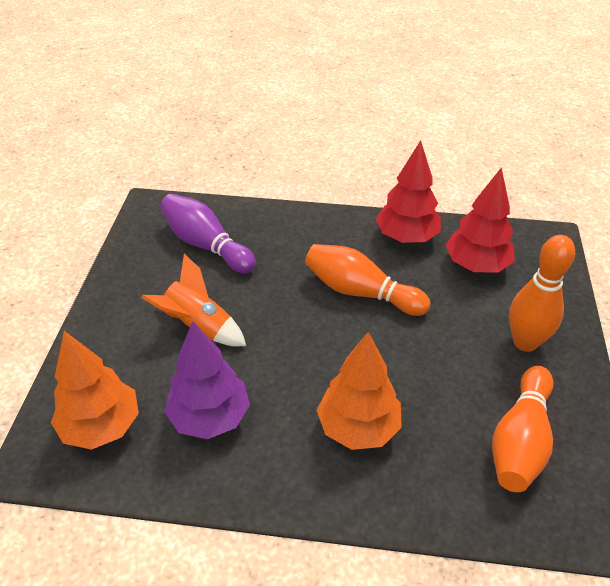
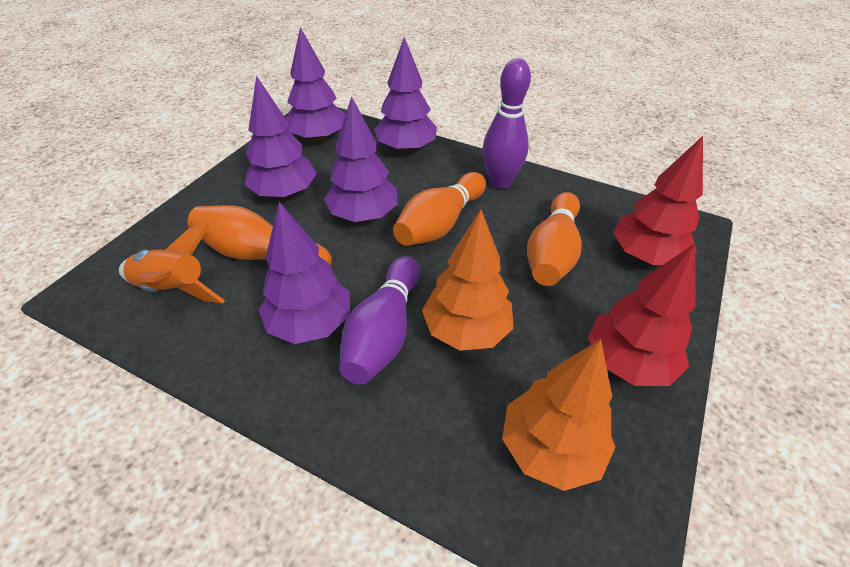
purple bowling pin: [160,194,256,273] = 1 -> [339,256,420,385] [482,58,531,189] = 2
purple tree: [164,321,250,439] = 1 -> [245,75,317,199] [259,202,350,344] [285,27,345,143] [324,96,398,222] [374,37,437,153] = 5

